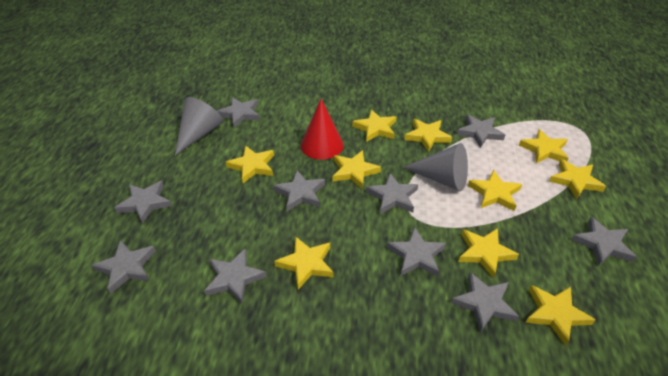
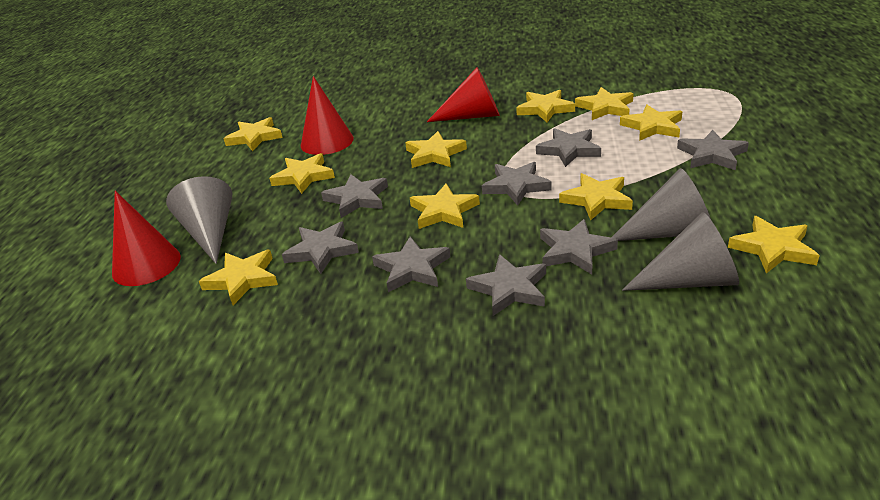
grey cone: [175,97,223,156] [403,143,468,191] = 2 -> [166,176,232,264] [611,168,711,241] [622,212,739,291] = 3
grey star: [92,240,156,294] [114,181,172,224] [204,249,267,304] [217,97,260,128] [273,170,325,211] [366,173,418,214] [387,227,446,276] [451,272,519,332] [457,115,505,148] [572,217,637,266] = 10 -> [282,222,359,274] [321,174,388,218] [372,236,450,292] [466,254,546,316] [482,162,552,206] [536,128,601,167] [540,219,618,275] [677,130,749,170] = 8
red cone: [301,99,344,160] = 1 -> [112,191,181,286] [301,76,354,155] [427,67,500,122] = 3

